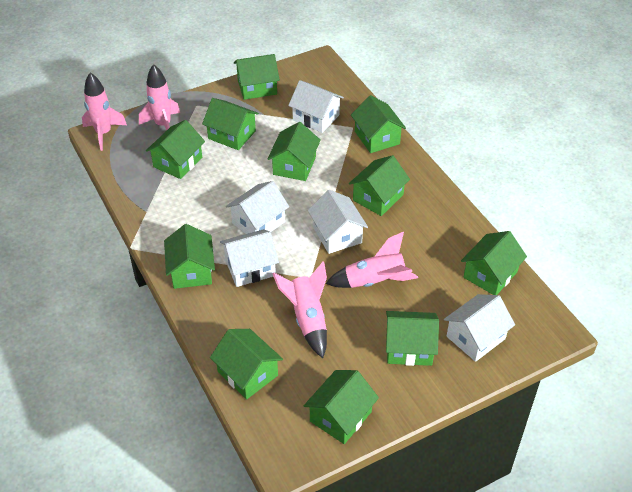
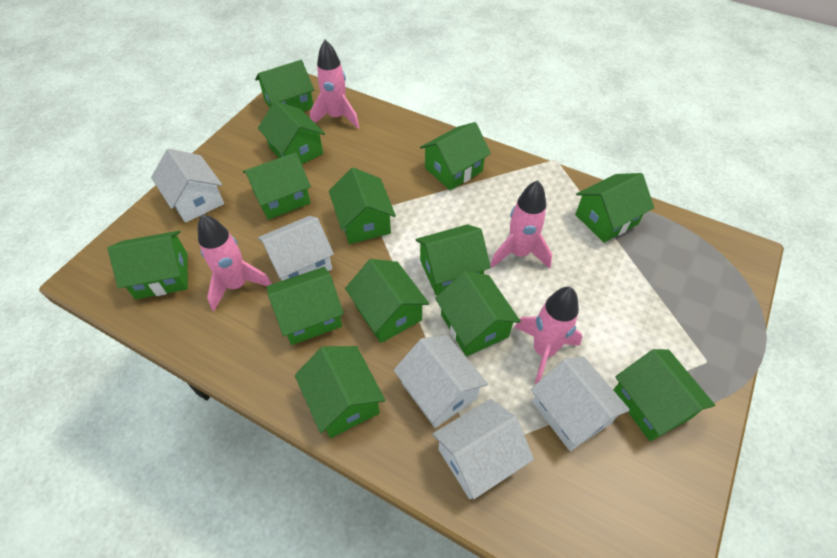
green house: [146,120,205,179] [164,224,215,289] [202,98,259,150] [210,329,283,399] [234,54,280,100] [268,122,321,181] [304,370,379,444] [349,155,410,216] [351,95,406,153] [386,311,439,366] [461,231,527,295] = 11 -> [107,231,188,299] [243,152,311,220] [255,60,314,112] [258,101,325,164] [267,267,344,345] [295,346,385,438] [329,167,396,244] [345,259,429,343] [416,224,491,296] [420,122,491,190] [435,271,521,357] [575,173,654,243] [614,349,715,441] = 13

